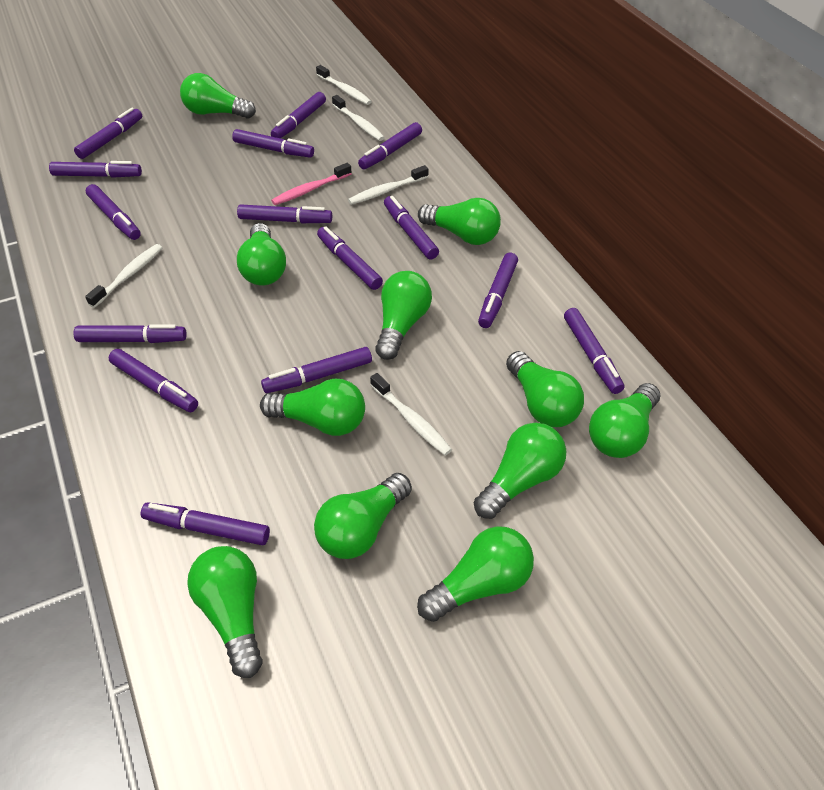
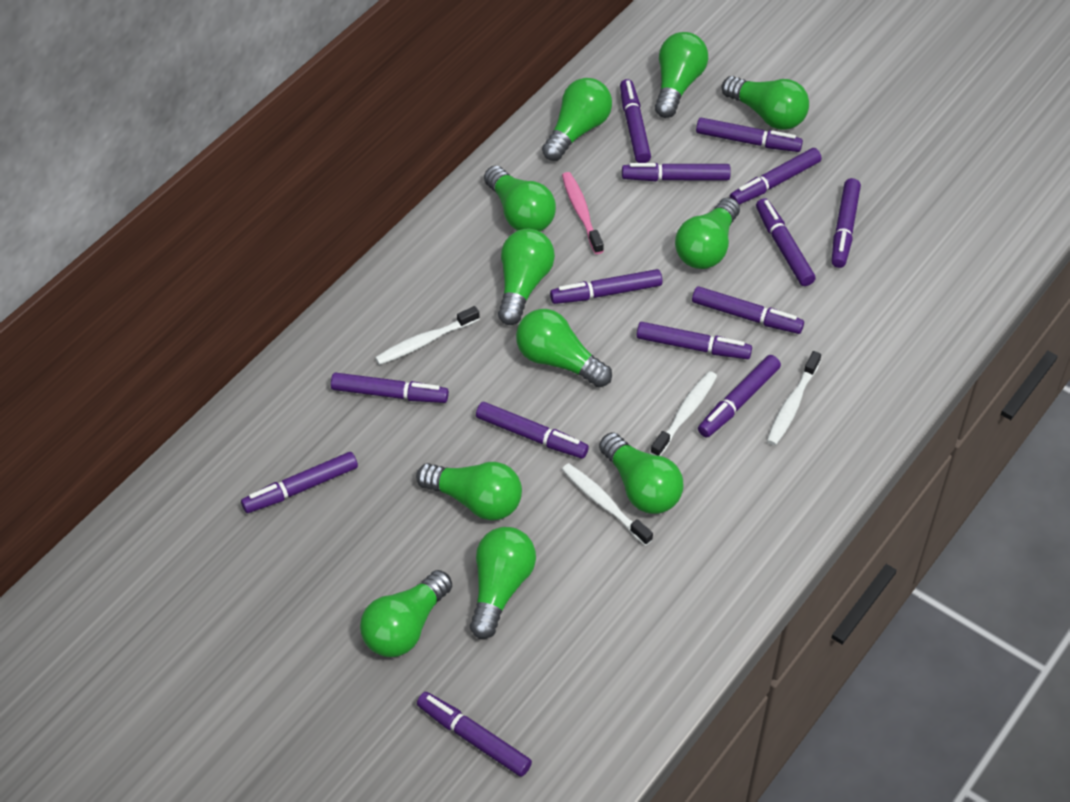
purple marker: [49,161,142,178] [74,108,142,159] [74,324,187,343] [86,184,141,240] [109,349,198,412] [141,502,270,545] [232,129,314,158] [237,204,332,223] [261,347,372,393] [271,92,326,138] [317,226,383,290] [358,122,422,169] [384,196,439,260] [478,252,518,328] [564,308,625,394] = 15 -> [241,452,358,513] [331,373,449,403] [417,692,532,777] [476,402,589,459] [550,269,662,304] [620,79,651,163] [622,163,731,181] [637,322,752,359] [692,286,804,334] [696,118,803,152] [698,355,781,437] [730,148,821,205] [756,198,816,286] [832,178,861,268] = 14
white toothbrush: [85,244,162,308] [316,65,372,105] [332,95,385,141] [348,165,429,205] [370,373,452,455] = 5 -> [375,306,480,365] [562,463,653,546] [650,371,717,456] [767,351,821,445] = 4

